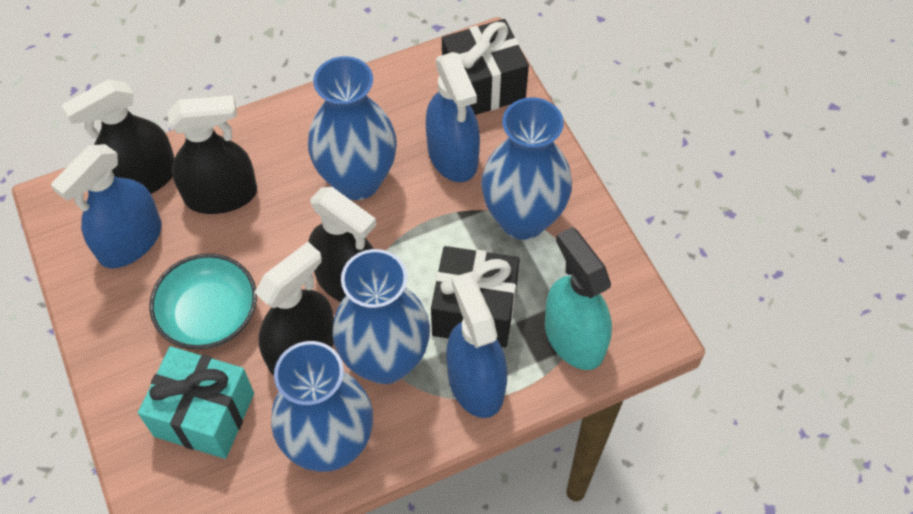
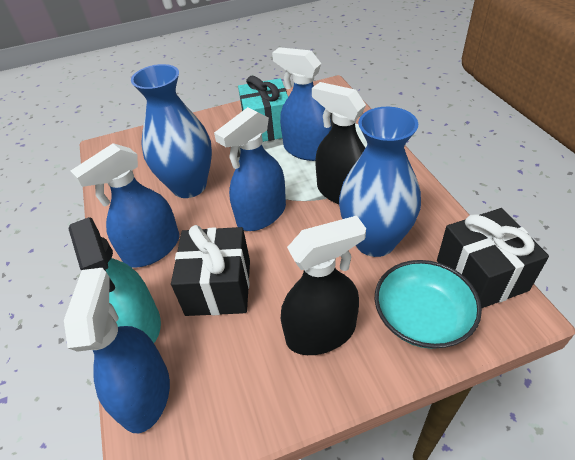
black spray bottle: [62,79,174,194] [168,95,257,214] [255,242,334,375] [308,187,376,302] = 4 -> [281,216,366,355] [312,82,366,204] = 2
blue spray bottle: [51,144,162,268] [426,52,480,182] [446,273,507,418] = 3 -> [64,268,170,433] [71,143,179,267] [214,107,286,231] [272,47,332,161] = 4
blue vase: [271,341,373,472] [308,56,397,200] [332,249,430,384] [481,97,572,240] = 4 -> [131,64,212,198] [339,107,421,257] = 2

